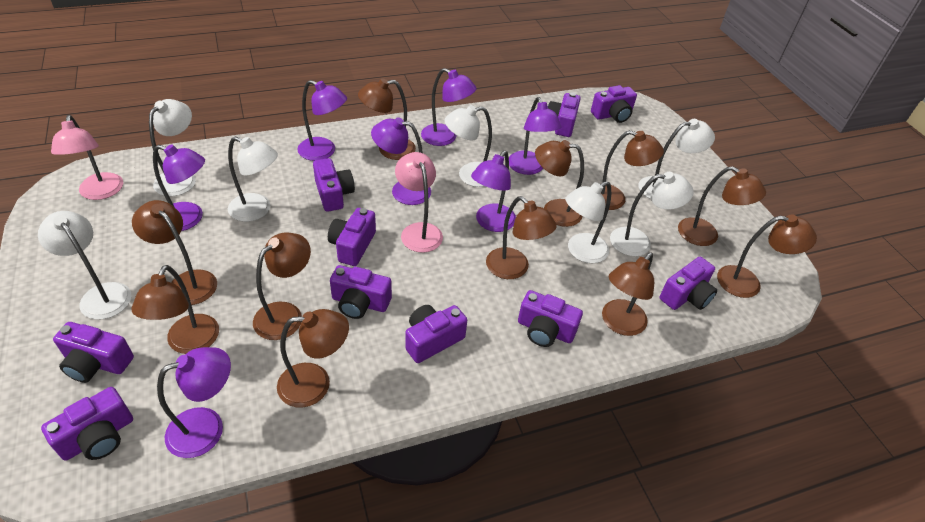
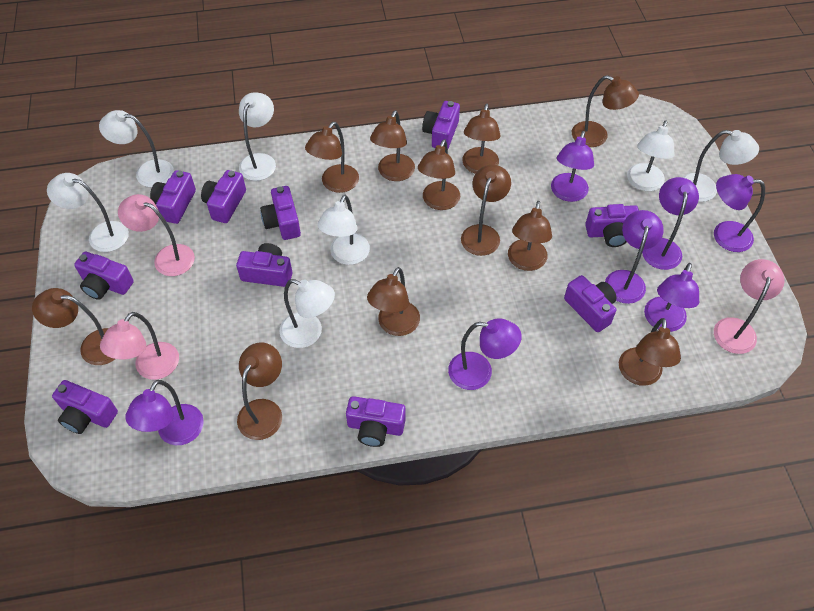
pink lamp: [51,115,123,200] [395,152,443,253] = 2 -> [100,312,179,380] [118,194,195,276] [714,259,784,354] = 3

